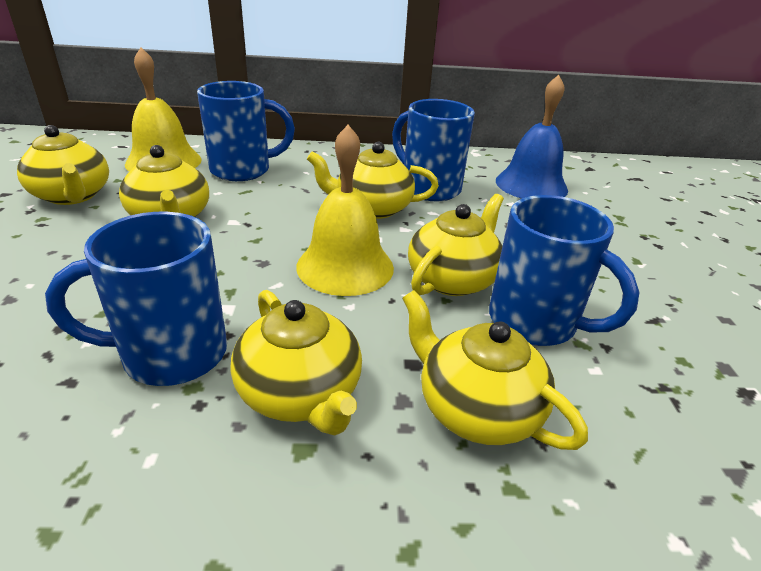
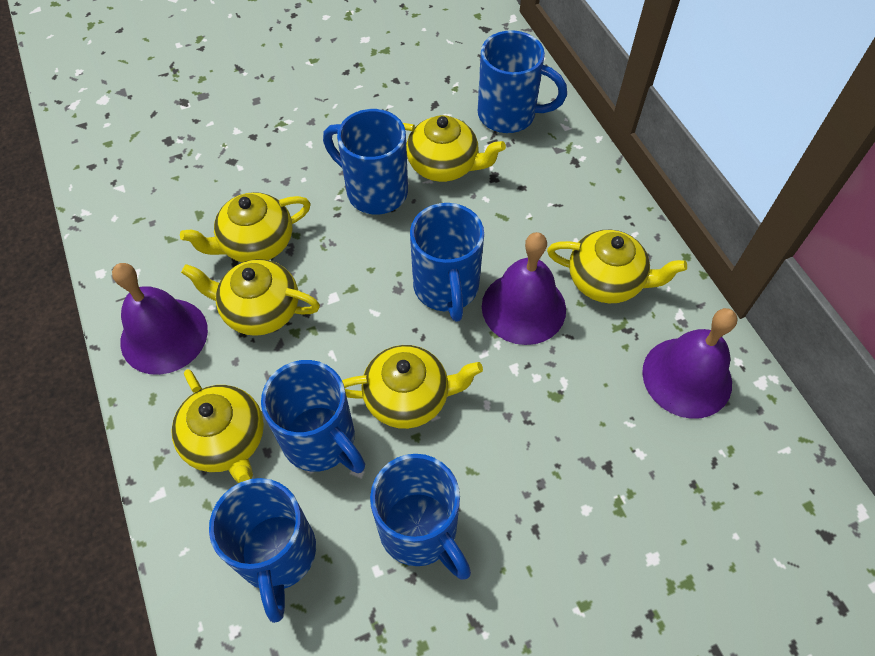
blue bell: [496,75,568,199] = 1 -> none = 0
blue mug: [45,212,227,386] [197,81,295,181] [392,99,475,201] [489,195,640,346] = 4 -> [209,478,316,623] [261,360,365,473] [323,109,408,214] [370,454,471,580] [410,203,484,322] [478,30,567,133] = 6
purple bell: none = 0 -> [112,263,208,375] [482,232,566,345] [642,308,737,419] = 3
yellow bell: [125,47,202,171] [296,125,394,296] = 2 -> none = 0

